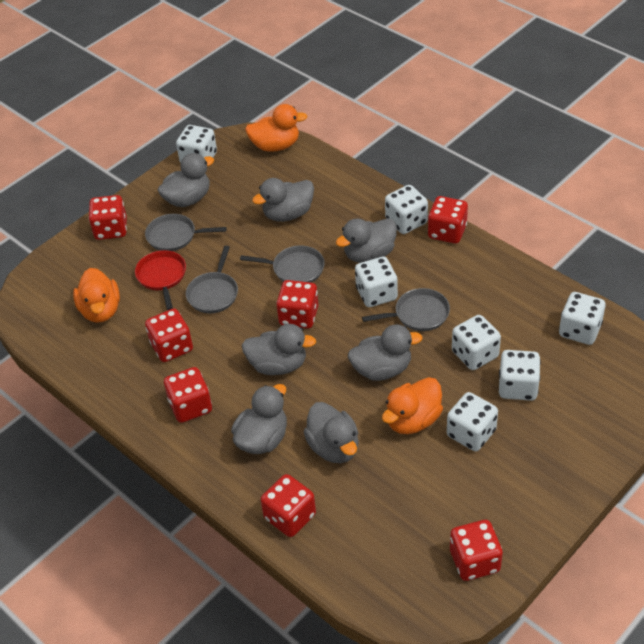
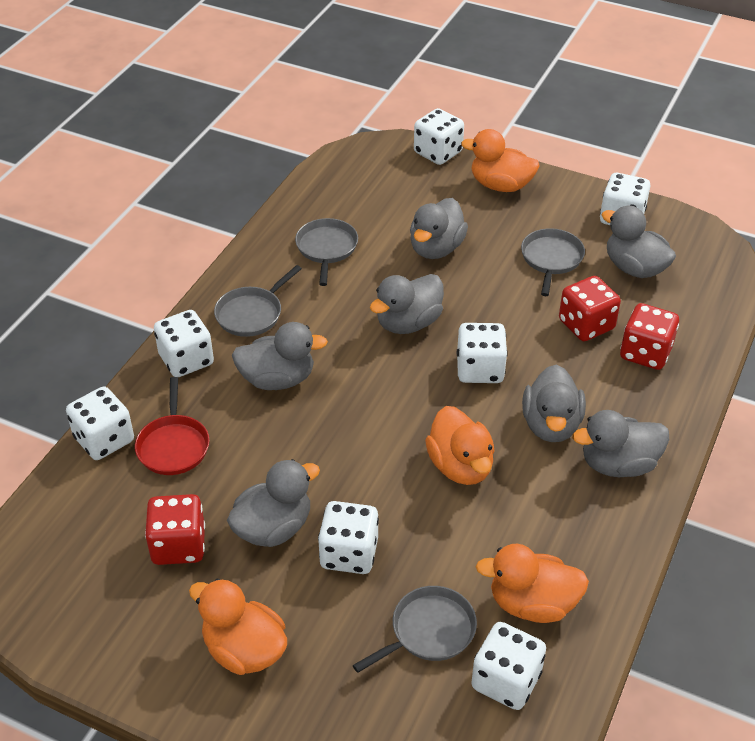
orange duck: [73,268,120,322] [245,104,307,152] [382,377,443,434] = 3 -> [189,579,287,675] [425,406,495,485] [461,129,539,192] [475,544,589,623] = 4
red dice: [89,195,127,240] [145,308,193,362] [164,367,212,423] [261,474,316,537] [276,280,318,329] [428,196,468,244] [450,520,503,581] = 7 -> [145,494,205,565] [559,276,621,341] [620,303,679,370] = 3

